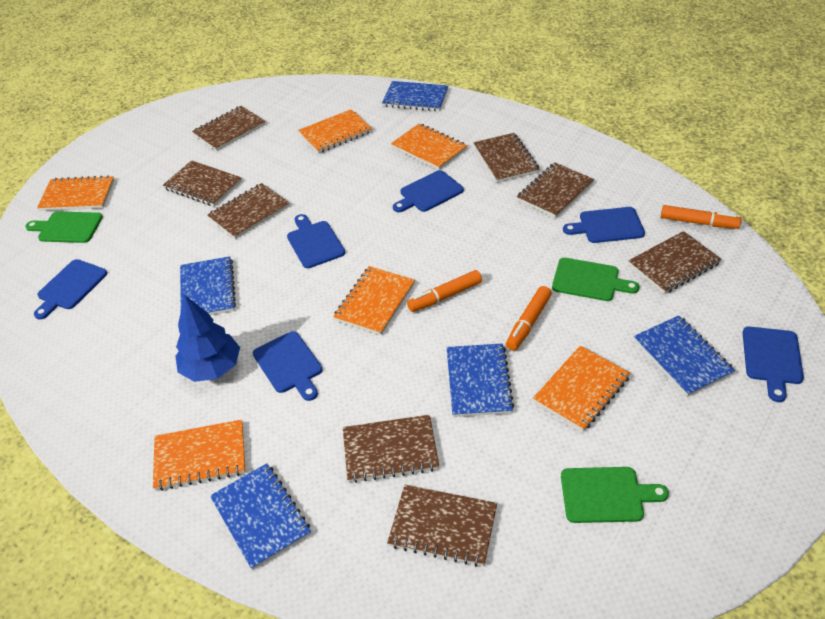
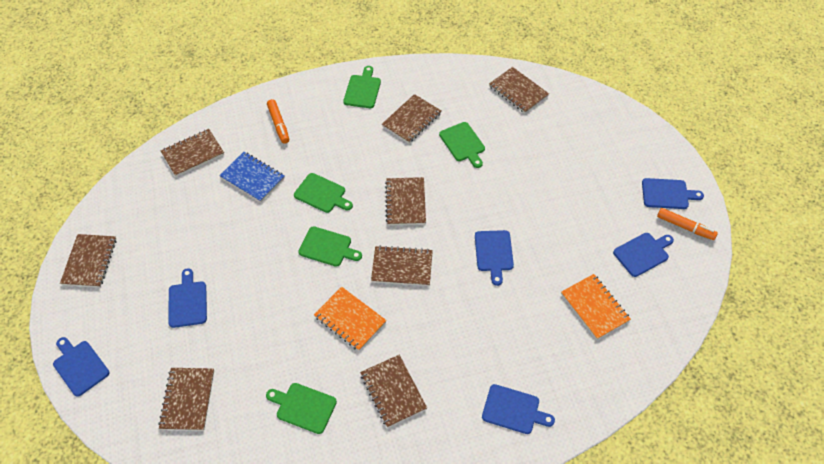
blue notebook: [180,256,236,315] [210,463,311,570] [382,81,448,111] [447,343,514,417] [634,315,735,397] = 5 -> [219,152,285,202] = 1
blue tree: [175,295,240,382] = 1 -> none = 0
green cutting board: [25,211,103,243] [552,258,639,301] [561,467,669,523] = 3 -> [266,383,337,434] [294,173,353,213] [298,226,362,267] [343,66,381,108] [439,122,485,168] = 5
orange marker: [407,270,482,312] [506,286,552,350] [661,205,742,229] = 3 -> [267,99,289,144] [657,208,718,240] = 2
orange notebook: [37,175,114,211] [153,420,246,491] [298,109,372,154] [333,266,415,335] [391,123,467,170] [533,346,630,431] = 6 -> [314,287,387,351] [561,274,631,340] = 2

